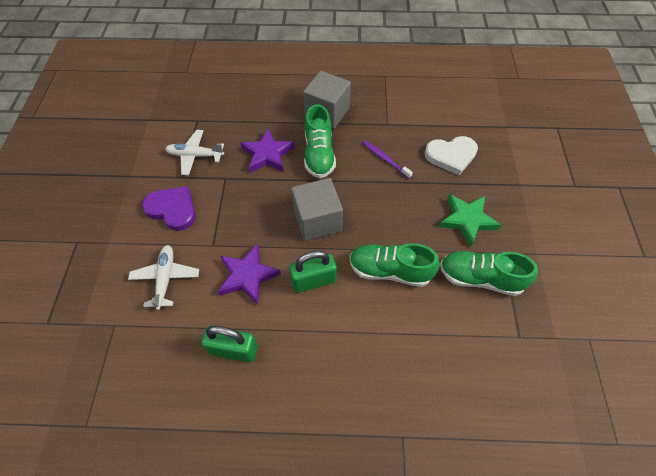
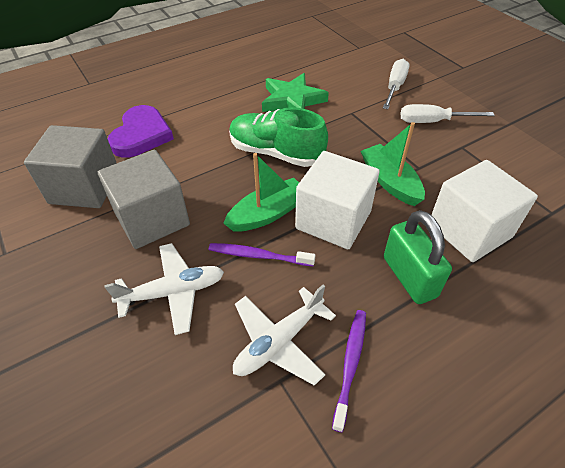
green boat: none = 0 -> [223,153,299,232] [361,122,425,206] = 2
green padlock: [201,326,258,362] [289,250,337,293] = 2 -> [384,210,452,304] = 1
green shoe: [304,104,336,178] [349,243,440,287] [440,251,538,296] = 3 -> [229,107,328,167] = 1
purple star: [218,244,281,305] [240,129,295,173] = 2 -> none = 0
purple toothbrush: [363,141,413,178] = 1 -> [209,243,315,266] [332,310,366,432] = 2
white cube: none = 0 -> [295,151,380,249] [431,160,538,262] = 2
white heart: [425,136,478,175] = 1 -> none = 0
white screwdriver: none = 0 -> [383,59,410,109] [401,104,495,123] = 2

